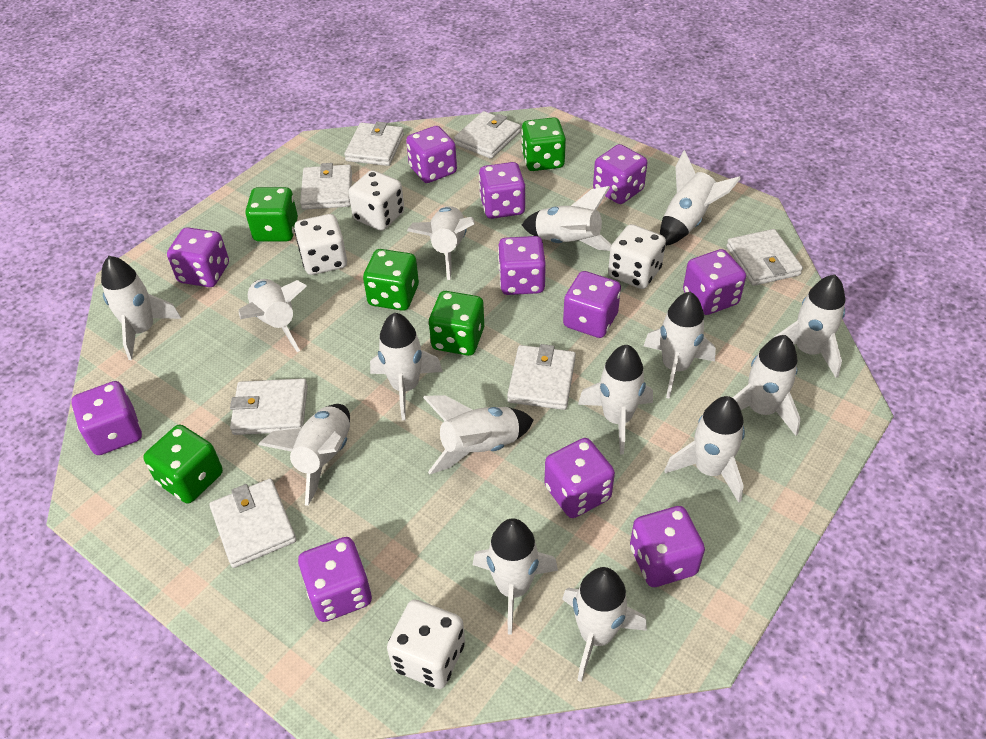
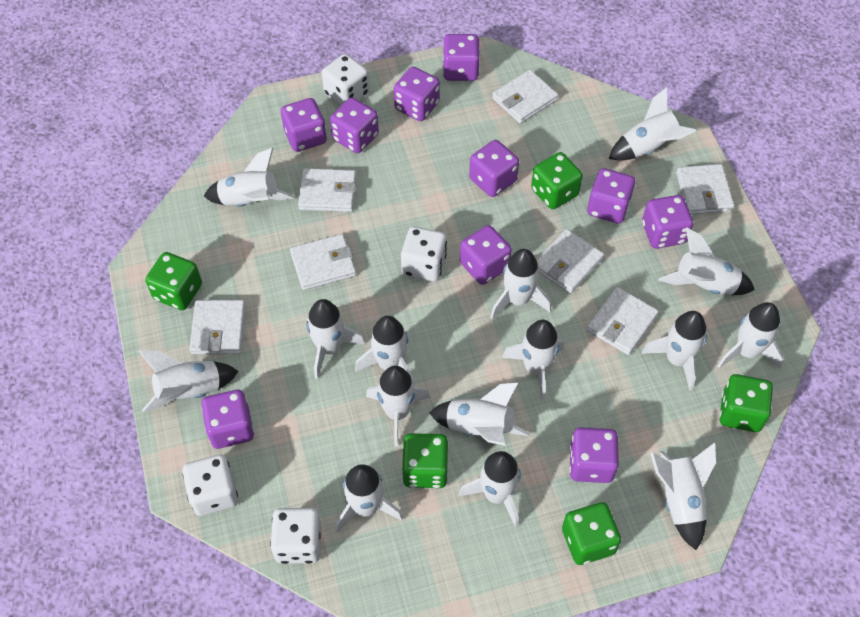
purple dice: [71,381,142,455] [167,227,229,287] [298,537,372,622] [406,126,457,183] [479,162,525,219] [498,236,546,295] [544,438,615,518] [563,271,621,338] [593,144,647,204] [630,506,705,587] [683,249,746,315] = 11 -> [201,390,254,449] [281,98,327,152] [330,98,379,153] [394,67,440,121] [443,34,480,81] [460,225,512,285] [469,140,519,197] [570,427,619,483] [587,168,636,224] [642,195,693,249] = 10

